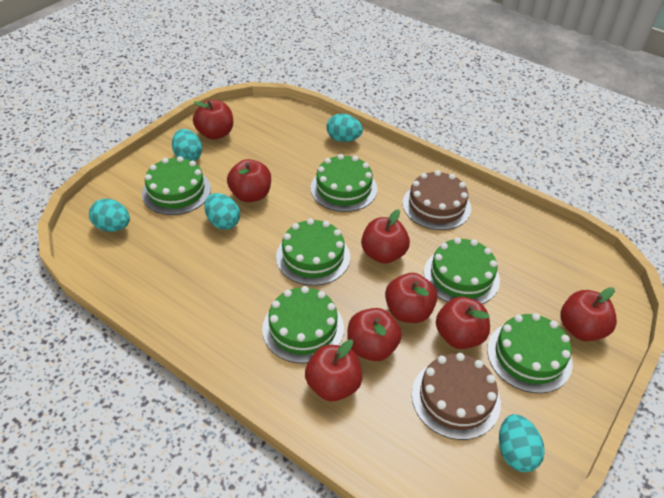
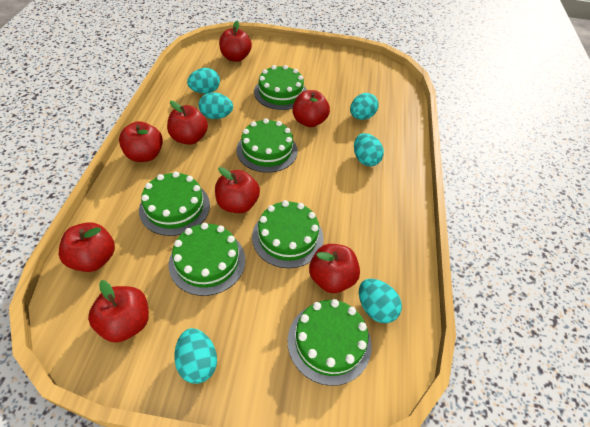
brown cake: [403,170,471,230] [412,353,501,440] = 2 -> none = 0
turquoise egg: [89,199,130,232] [172,129,202,161] [204,193,240,230] [326,114,363,142] [499,414,545,472] = 5 -> [174,328,217,384] [187,68,220,94] [198,92,233,119] [350,93,379,120] [354,133,384,166] [359,278,402,323] = 6

